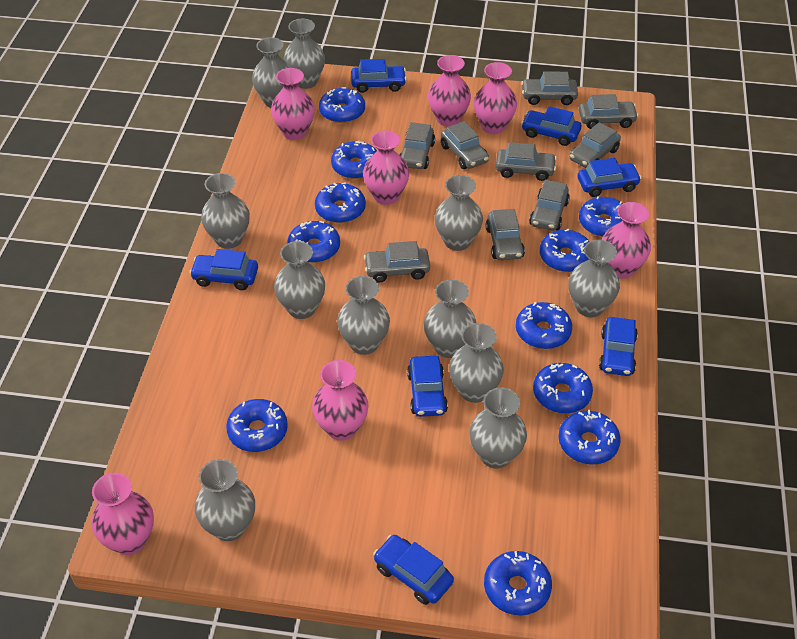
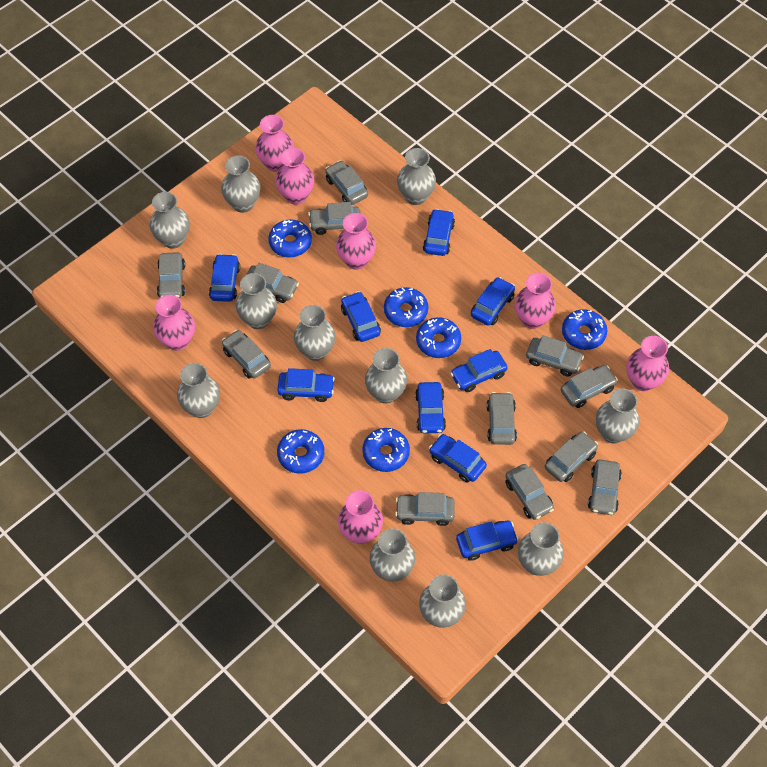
blue car: [190,249,258,290] [351,59,407,93] [373,535,454,605] [407,356,448,417] [521,106,581,146] [578,158,641,197] [599,317,638,376] = 7 -> [209,254,240,302] [278,368,335,402] [341,291,381,342] [415,382,446,433] [423,209,455,256] [429,434,487,483] [450,349,508,392] [456,521,519,561] [471,277,515,326] = 9
blue donut: [226,399,288,452] [287,221,340,263] [315,182,366,223] [319,87,365,123] [331,141,377,179] [484,551,552,615] [516,302,572,349] [533,363,593,413] [540,229,590,272] [558,410,621,465] [579,196,623,237] = 11 -> [269,219,312,257] [277,429,324,474] [362,428,410,472] [384,287,428,327] [416,317,461,358] [562,309,607,350] = 6
grey car: [364,241,430,282] [400,122,435,169] [441,121,489,169] [486,209,525,260] [496,142,557,181] [521,71,578,105] [529,180,570,231] [570,122,621,168] [579,94,638,129] = 9 -> [157,252,185,298] [222,330,271,379] [246,263,299,303] [308,202,361,235] [325,160,368,205] [395,492,455,526] [486,392,517,445] [505,464,554,520] [526,335,584,376] [545,432,598,482] [561,365,618,408] [588,460,622,515] = 12

